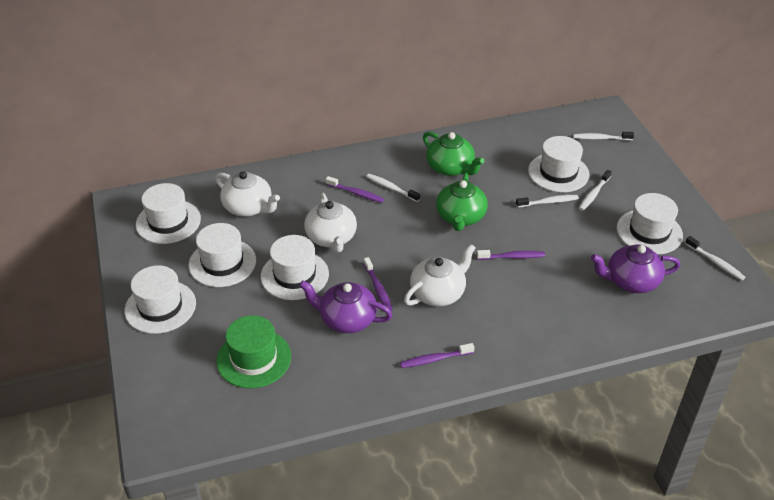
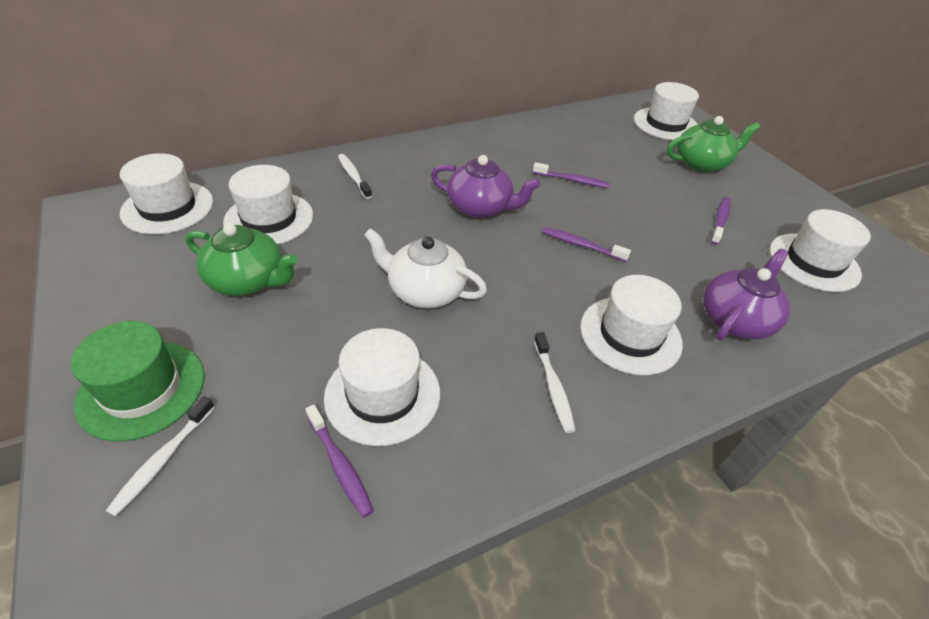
white teapot: [215,171,280,217] [304,193,357,253] [404,244,476,307] = 3 -> [364,228,487,308] = 1
white toothbrush: [366,174,420,202] [516,195,579,208] [573,132,634,141] [579,170,612,211] [685,236,746,281] = 5 -> [106,396,215,517] [338,154,372,199] [534,332,576,433] = 3

